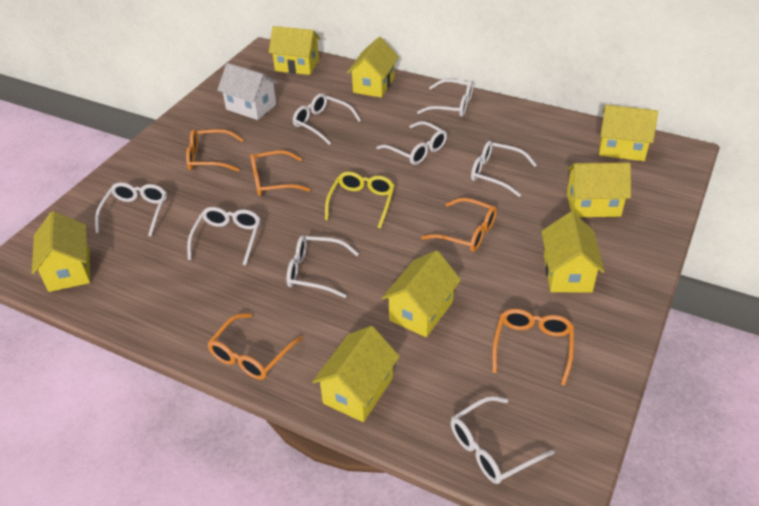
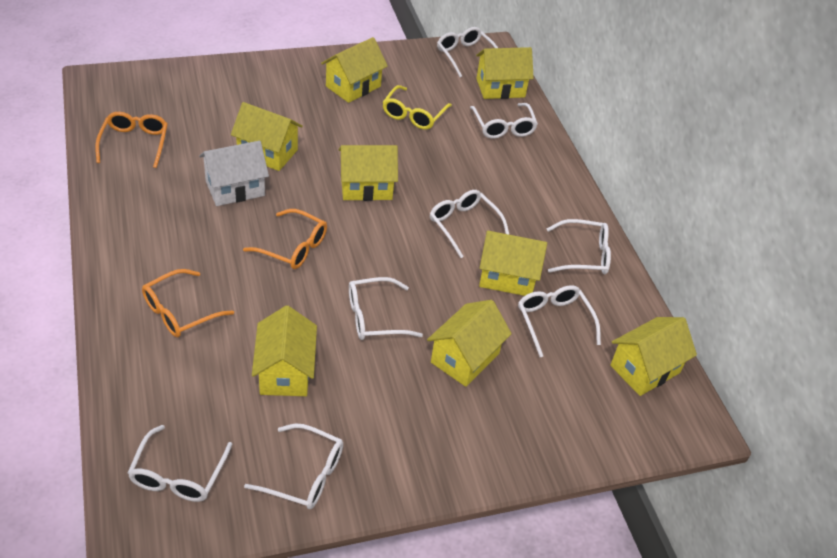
orange glasses: [186,129,244,171] [207,313,303,380] [250,150,311,196] [421,198,497,252] [492,309,574,386] = 5 -> [95,112,168,168] [142,269,234,337] [243,209,327,269] = 3

